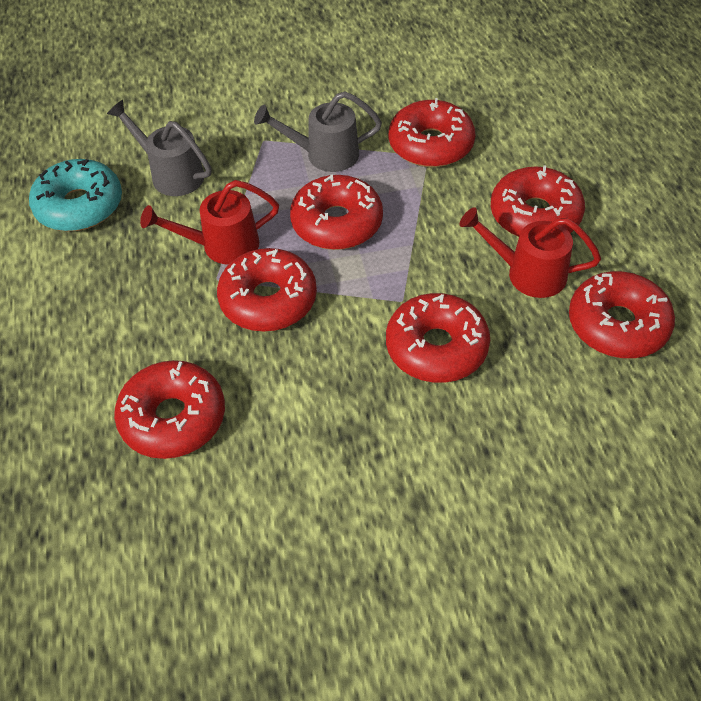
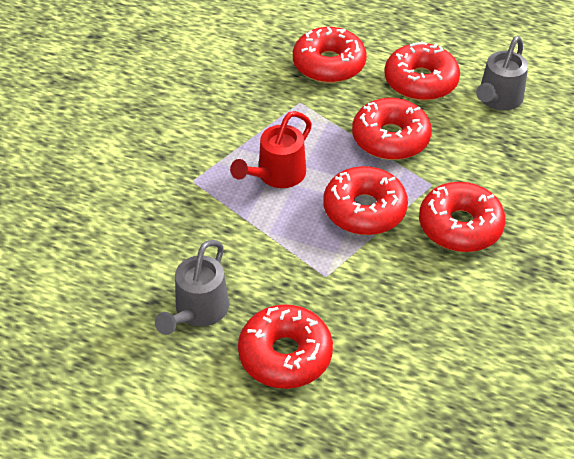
red donut: [114,360,225,459] [217,248,317,332] [290,175,383,250] [386,293,490,383] [389,98,475,167] [491,166,585,237] [569,271,675,358] = 7 -> [238,304,333,389] [293,27,367,83] [323,166,408,235] [352,98,432,160] [384,41,460,101] [419,182,506,252] = 6
red watering can: [140,180,279,264] [459,207,601,298] = 2 -> [230,111,312,188] = 1
turquoise donut: [29,159,122,231] = 1 -> none = 0

